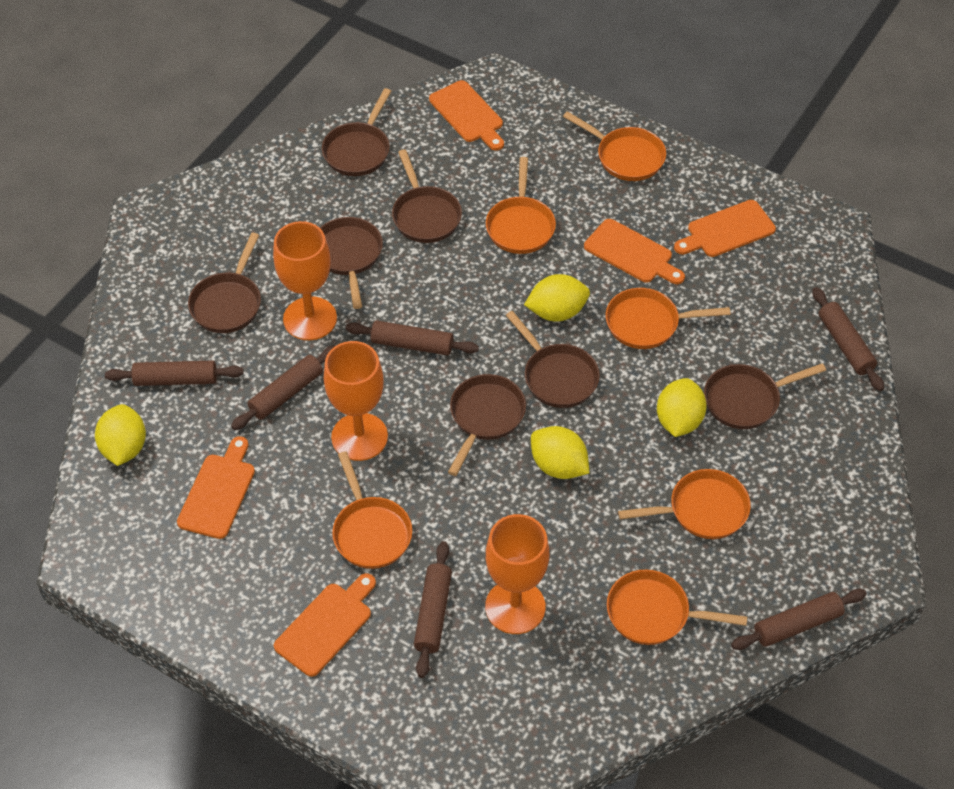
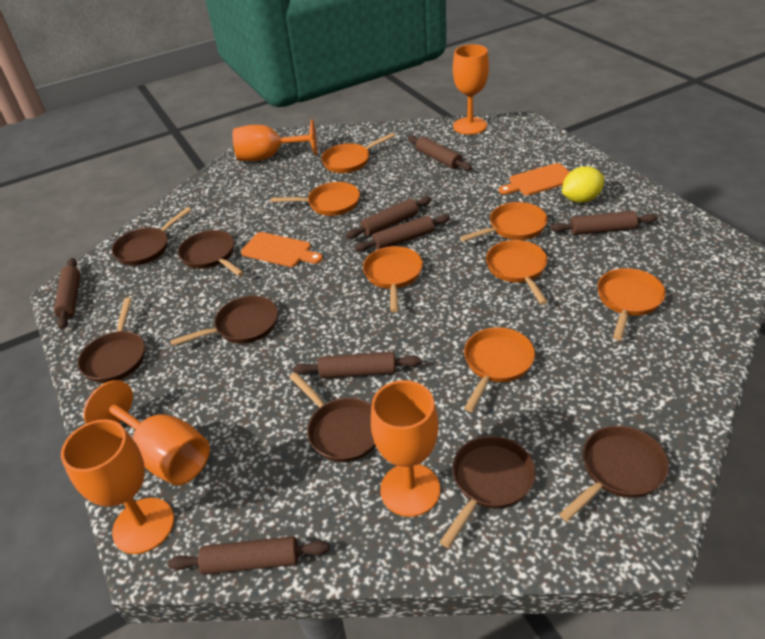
brown rolling pin: [105,361,244,386] [231,345,336,430] [346,320,479,355] [414,541,452,678] [731,589,867,650] [812,287,884,391] = 6 -> [54,258,80,330] [168,536,330,575] [293,352,421,378] [346,197,431,239] [355,214,450,252] [408,135,472,171] [550,211,658,235] = 7
orange cutting board: [177,436,255,539] [274,573,376,677] [429,80,504,151] [584,219,685,284] [674,200,776,257] = 5 -> [241,232,323,267] [499,163,570,195] = 2
orange goblet: [273,221,337,340] [324,341,388,461] [485,514,549,634] = 3 -> [61,419,174,554] [83,380,210,485] [233,119,317,161] [371,380,440,517] [453,44,489,135] = 5
orange pan: [332,451,412,569] [486,157,556,254] [563,111,666,181] [606,288,731,349] [607,570,747,645] [618,469,751,539] = 6 -> [271,182,360,216] [321,133,395,173] [363,246,423,312] [460,202,548,242] [464,327,535,412] [486,240,548,305] [597,268,666,340] = 7
yellow lemon: [95,404,146,466] [524,274,590,322] [531,426,589,479] [657,378,707,437] = 4 -> [562,166,604,203] = 1

